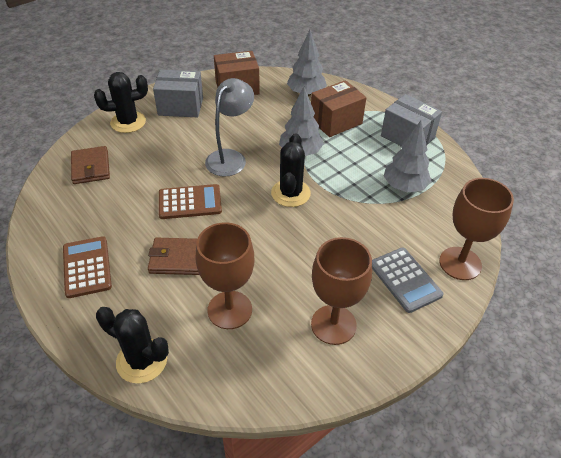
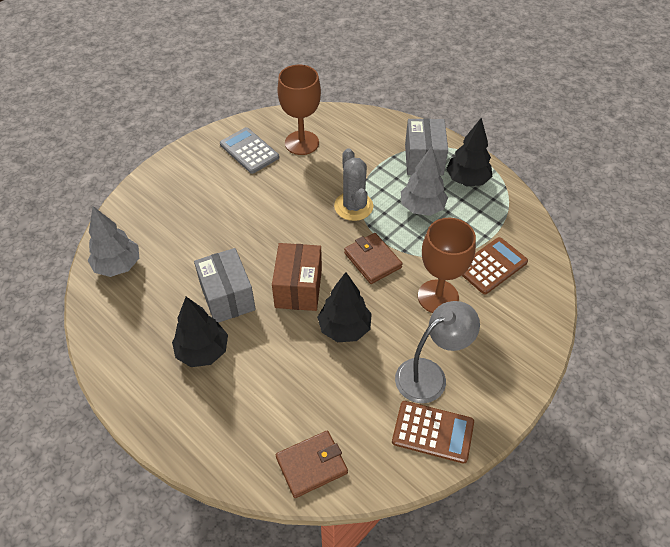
black cactus: [94,72,148,133] [96,307,169,383] [271,133,311,207] = 3 -> none = 0
black tree: none = 0 -> [172,297,228,367] [317,272,372,342] [446,118,492,186] = 3
brown box: [214,51,260,95] [311,80,366,137] = 2 -> [272,243,322,311] = 1
brown goblet: [195,222,255,329] [311,237,372,345] [439,178,514,280] = 3 -> [277,65,321,155] [418,218,476,313] = 2
grey cactus: none = 0 -> [334,148,373,221] = 1
grey tree: [279,87,324,156] [287,30,327,96] [384,121,431,193] = 3 -> [88,206,139,277] [401,146,448,216] = 2

